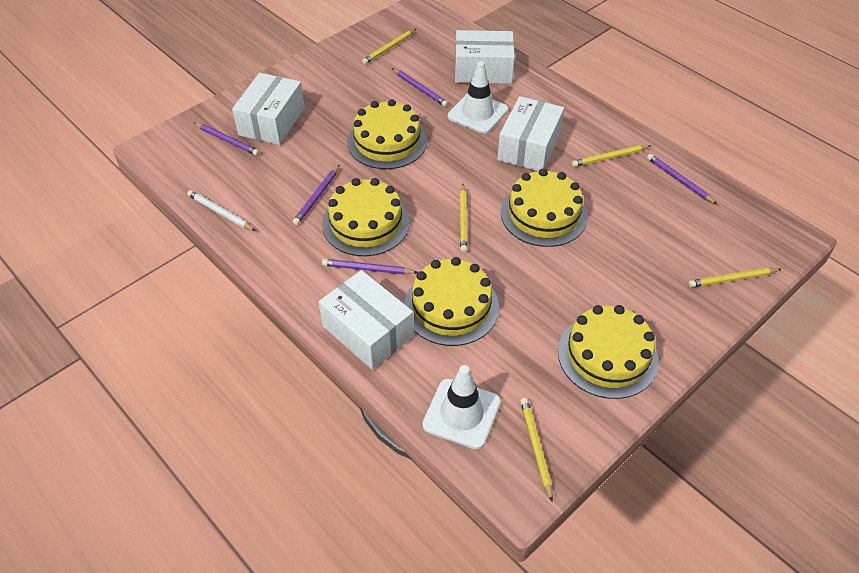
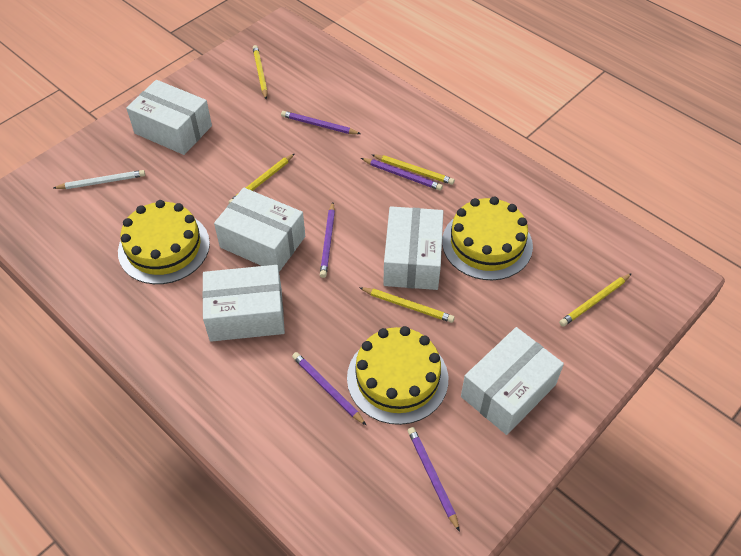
white box: [232,73,305,145] [319,270,414,370] [455,30,515,84] [497,96,564,171] = 4 -> [126,80,212,155] [202,265,285,342] [214,188,305,272] [383,206,443,290] [461,327,564,435] = 5
white traffic cone: [422,365,501,449] [448,61,508,134] = 2 -> none = 0
yellow cake: [322,178,410,256] [347,99,427,169] [404,257,499,346] [501,169,588,247] [558,305,659,399] = 5 -> [118,200,210,284] [347,326,448,425] [442,197,533,280] = 3

